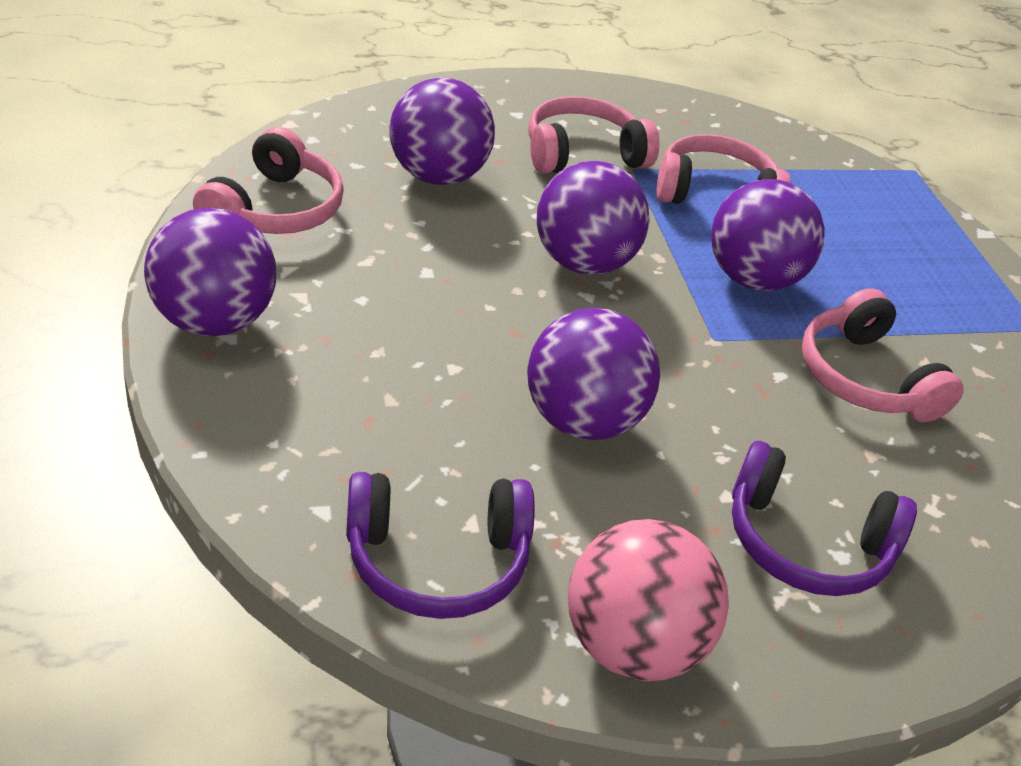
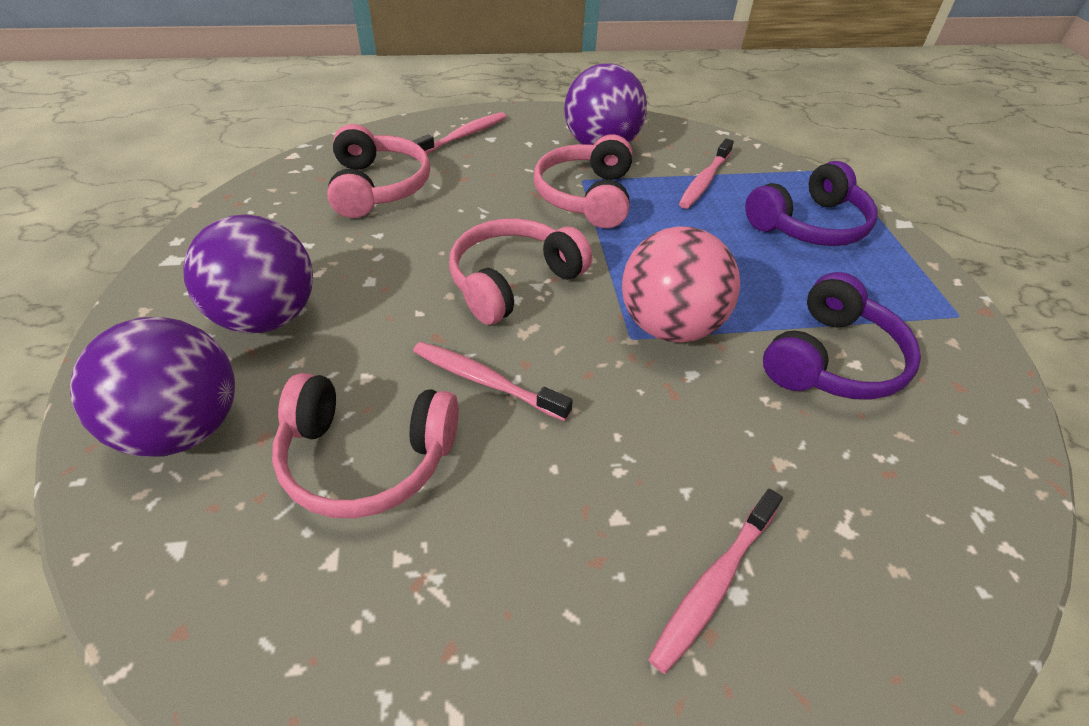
pink toothbrush: none = 0 -> [413,112,506,154] [413,342,573,421] [648,489,783,674] [679,139,734,209] = 4
purple ball: [144,208,276,336] [389,78,495,185] [527,308,660,440] [537,161,650,275] [711,179,825,291] = 5 -> [70,317,235,457] [183,214,313,333] [564,64,647,145] = 3

